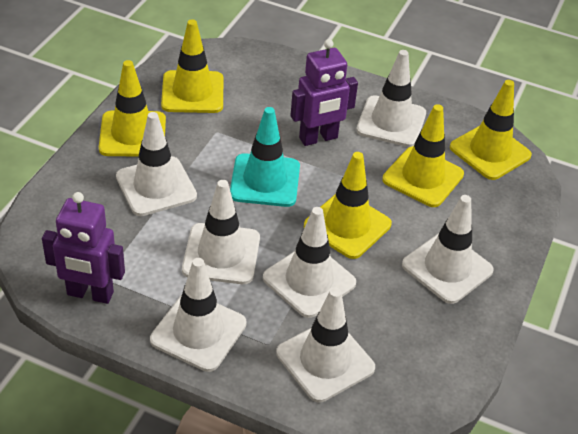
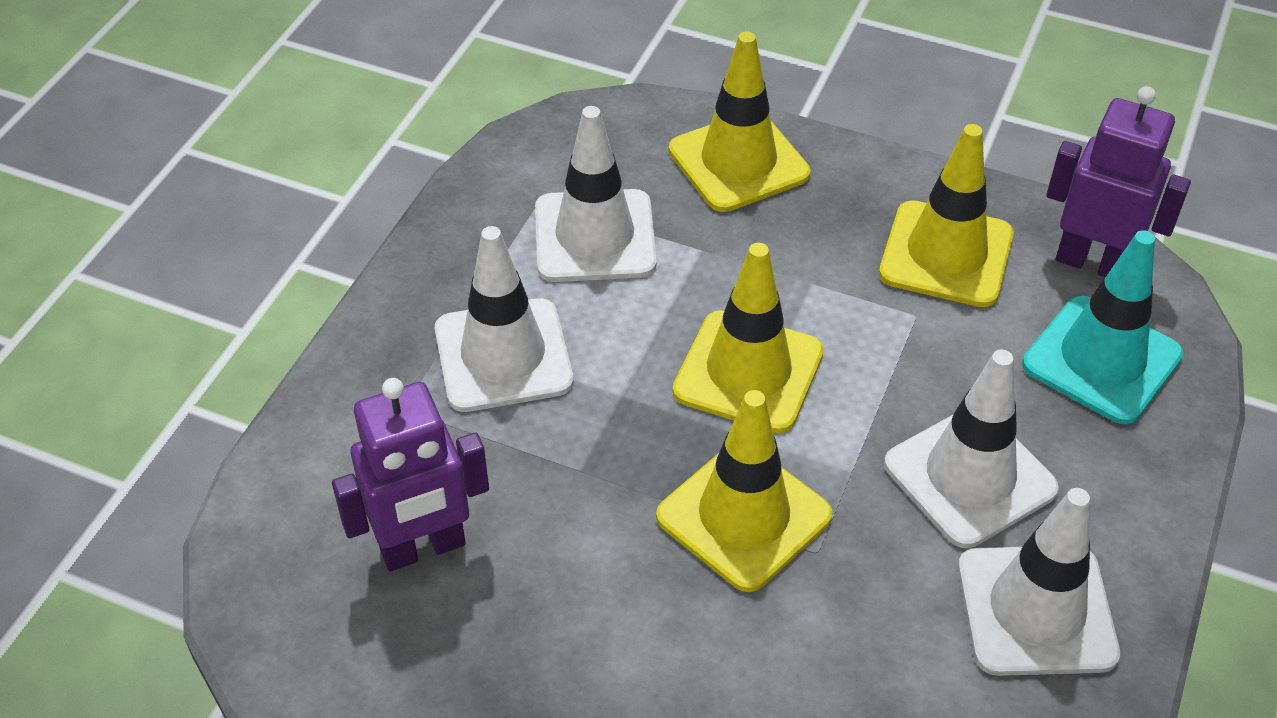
white traffic cone: [116,112,197,216] [150,258,247,372] [182,180,260,284] [263,207,356,318] [276,288,375,402] [356,50,426,147] [402,195,494,304] = 7 -> [435,226,574,412] [535,106,657,282] [884,350,1059,548] [958,488,1120,676] = 4
yellow traffic cone: [99,60,166,157] [161,19,223,113] [304,152,392,259] [382,104,464,207] [450,80,532,180] = 5 -> [656,390,832,592] [669,31,810,212] [673,243,824,433] [879,124,1014,307] = 4

